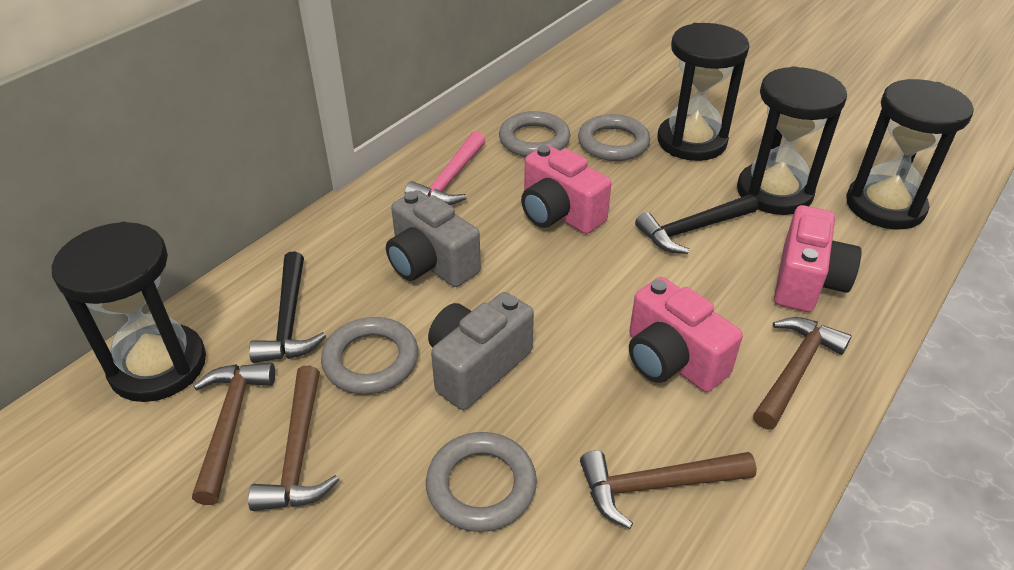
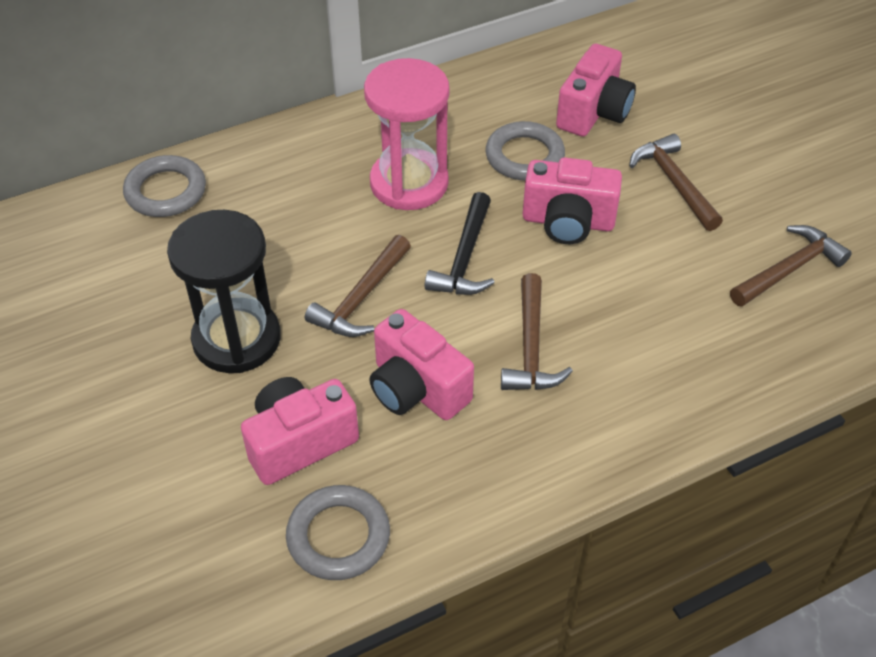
black hammer: [249,251,326,363] [635,194,758,254] = 2 -> [424,192,495,295] = 1
black hourglass: [52,222,206,402] [657,23,749,161] [737,66,847,215] [846,79,974,229] = 4 -> [167,210,281,373] = 1
grey camera: [386,190,481,287] [428,292,534,410] = 2 -> none = 0
grey ring: [321,317,418,394] [426,432,537,532] [499,111,570,157] [578,114,650,161] = 4 -> [123,155,206,217] [286,485,390,580] [485,121,565,180] = 3
pink camera: [521,145,611,234] [629,277,743,392] [774,205,862,312] = 3 -> [241,377,359,485] [369,309,474,420] [523,157,622,244] [556,44,636,137] = 4
pink hammer: [405,131,486,205] = 1 -> none = 0
pink hourglass: none = 0 -> [364,58,449,210] = 1

